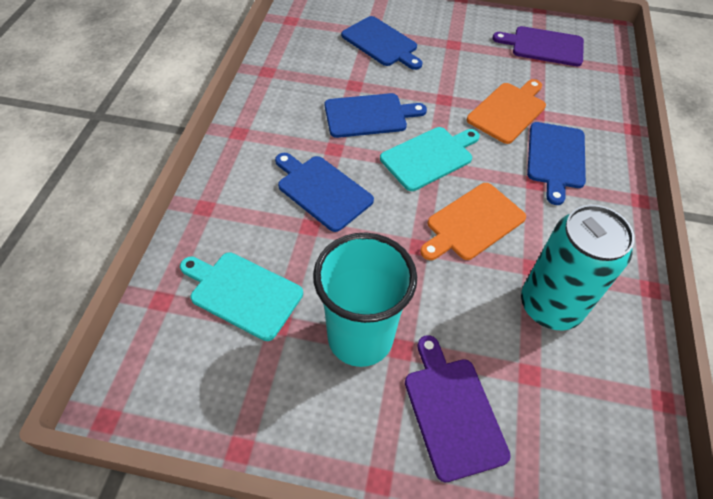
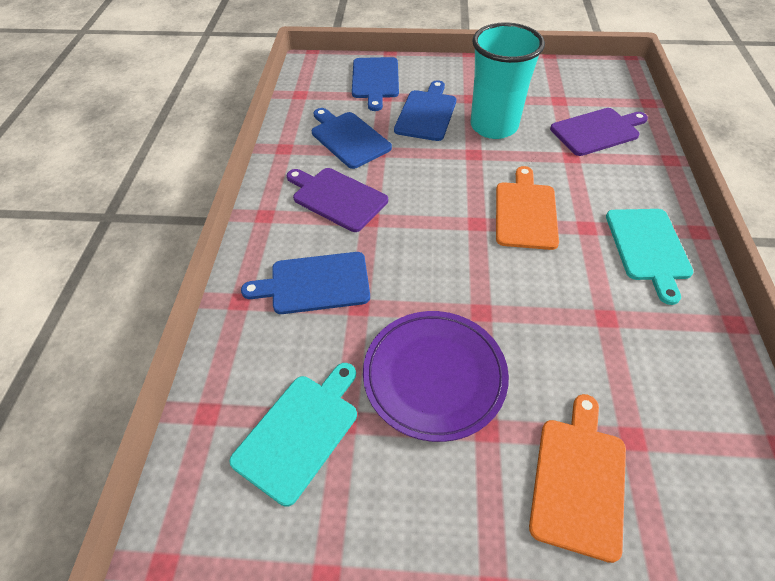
purple plate: none = 0 -> [363,311,509,442] = 1
turquoise can: [521,205,635,331] = 1 -> none = 0

